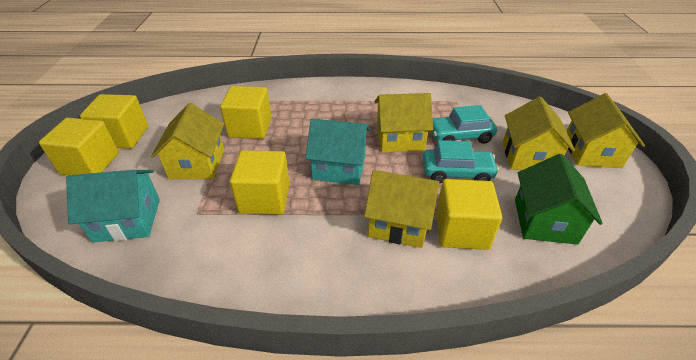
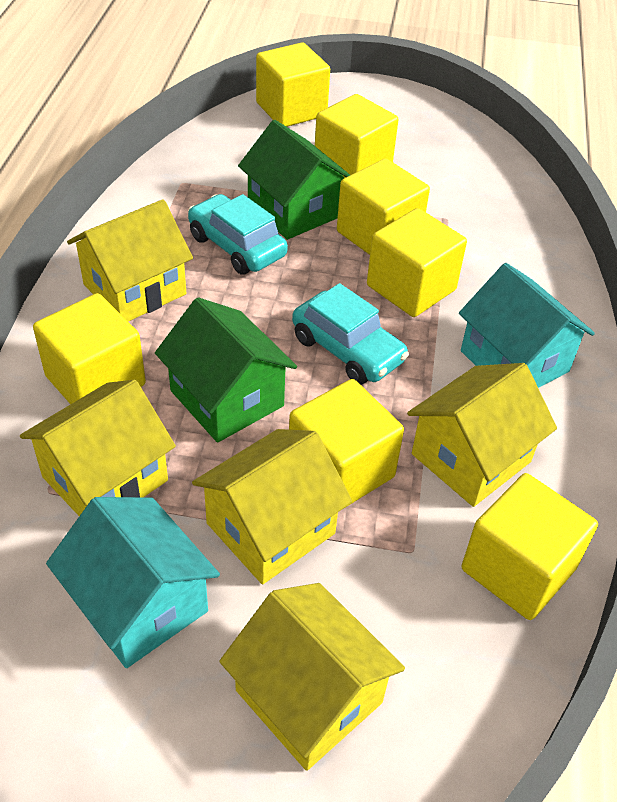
green house: [515,154,603,245] = 1 -> [155,297,297,443] [238,120,350,240] = 2
yellow cube: [39,118,119,175] [80,94,148,148] [220,86,272,139] [230,150,290,215] [436,179,502,250] = 5 -> [33,293,146,404] [256,42,330,127] [289,379,404,511] [315,94,398,178] [337,158,430,255] [367,208,467,317] [461,473,598,620] = 7

